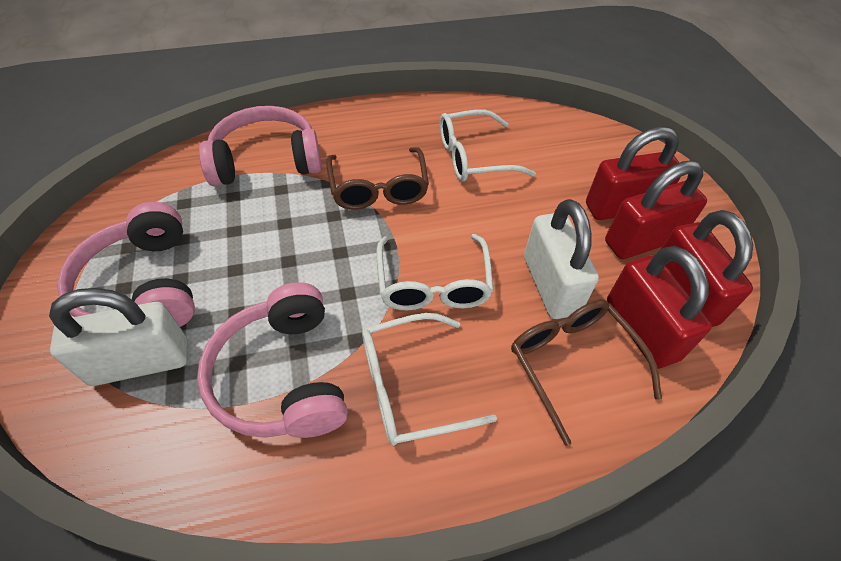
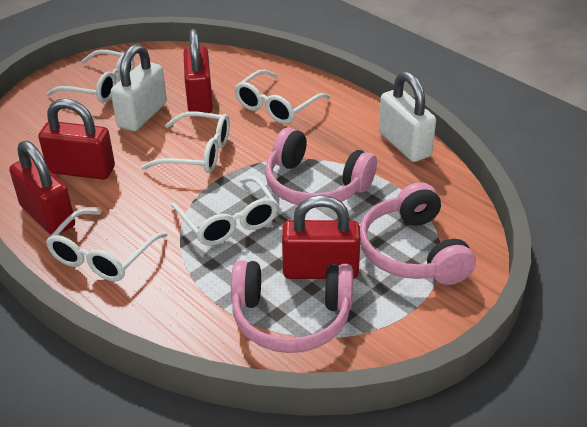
brown glasses: [326,147,429,210] [511,300,662,446] = 2 -> none = 0
white glasses: [362,313,497,446] [377,234,494,310] [440,110,536,182] = 3 -> [46,50,134,103] [46,209,167,281] [141,111,230,173] [170,176,278,246] [234,70,331,124] = 5

